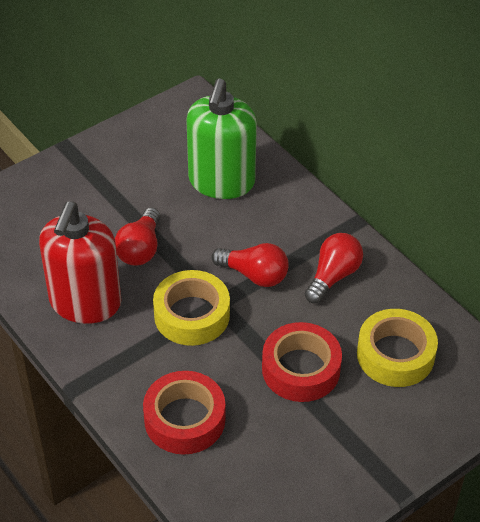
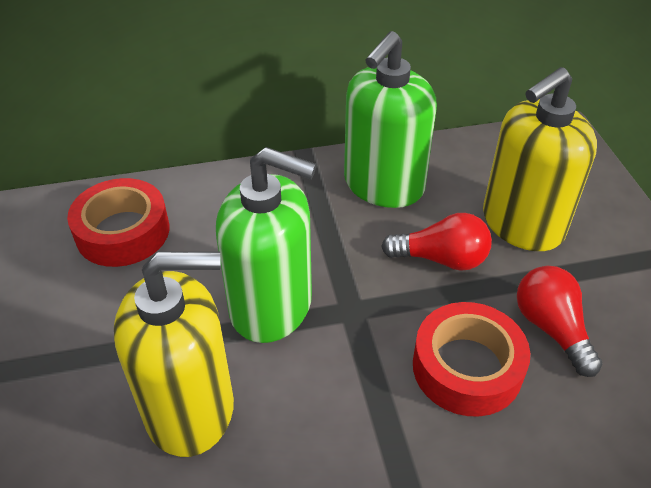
green soap dispenser: [186,79,257,199] = 1 -> [216,147,316,343] [344,31,437,208] = 2
red light bulb: [115,208,160,266] [212,243,289,287] [305,233,363,303] = 3 -> [381,213,492,271] [517,266,603,377] = 2
red soap dispenser: [39,202,121,324] = 1 -> none = 0
yellow soap dispenser: none = 0 -> [114,251,234,457] [483,67,597,251] = 2
yellow tape: [153,270,230,346] [357,309,438,387] = 2 -> none = 0

